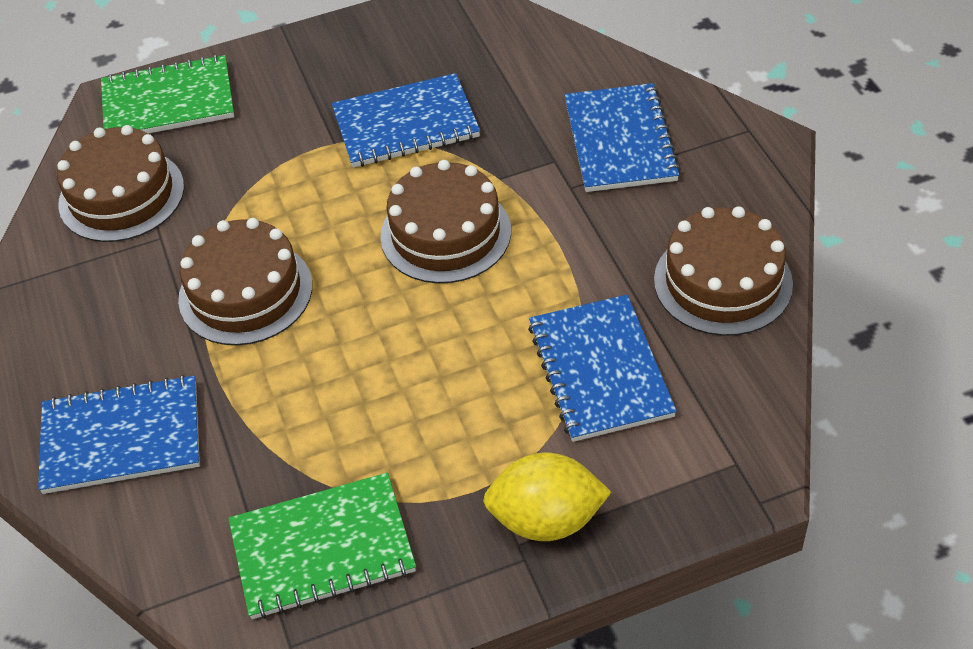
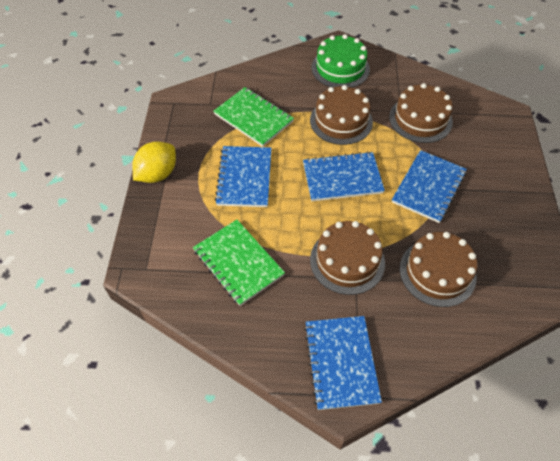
green cake: none = 0 -> [311,34,370,88] = 1

